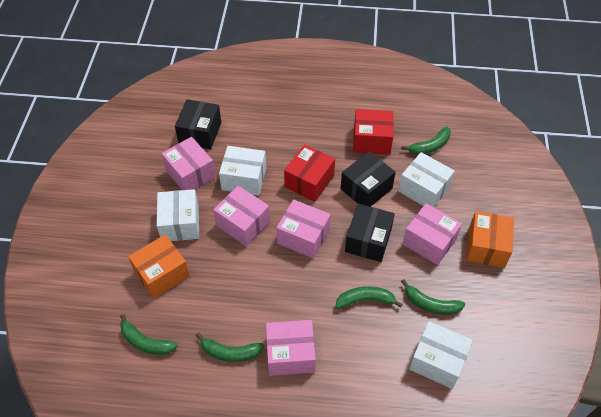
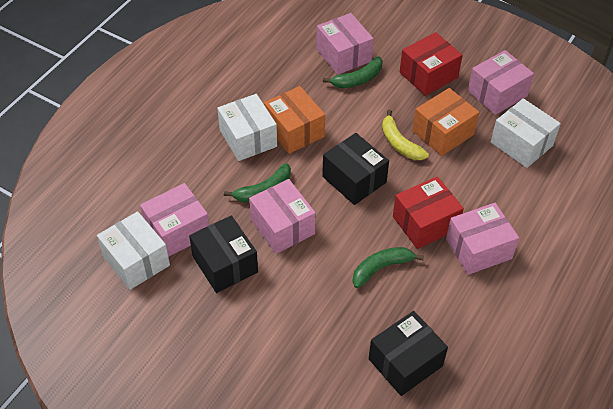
green banana: [120,314,178,355] [196,333,264,362] [335,286,403,309] [401,126,451,155] [401,279,465,315] = 5 -> [224,163,291,202] [323,57,383,88] [352,247,424,288] = 3
white box: [157,189,199,241] [219,146,266,196] [398,152,455,207] [409,321,473,389] = 4 -> [97,211,170,290] [217,94,277,161] [491,98,561,168] = 3
yellow banana: none = 0 -> [382,110,429,160] = 1

